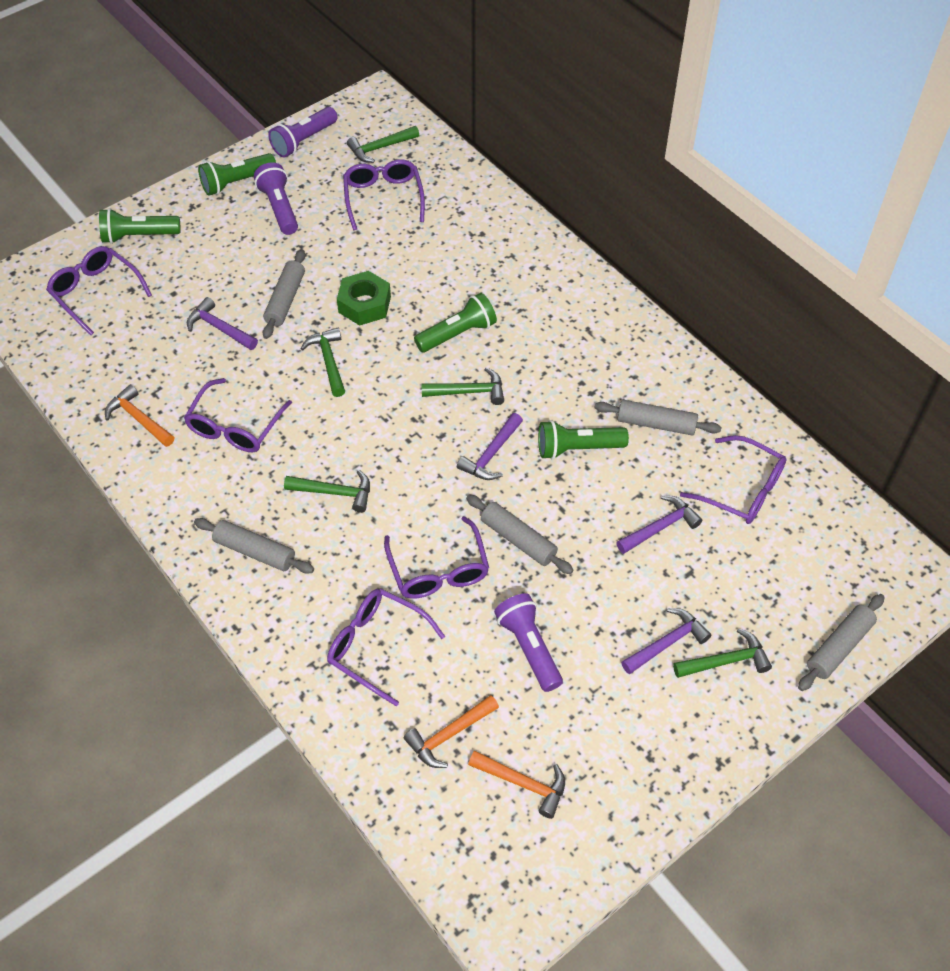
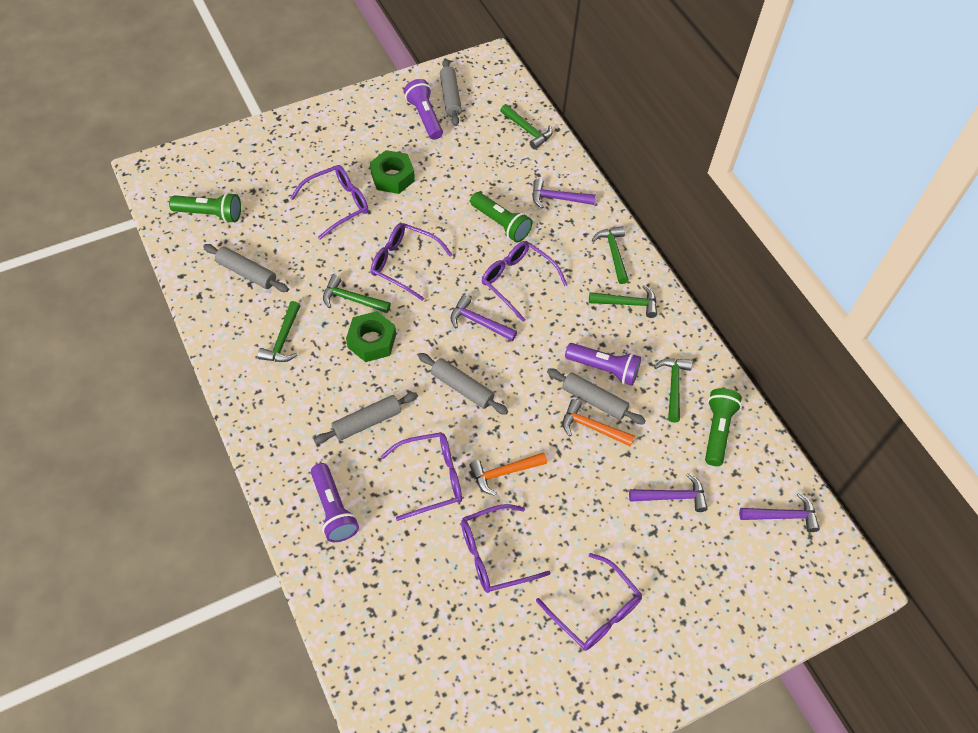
green flashlight: [99,208,181,244] [198,153,276,196] [414,293,497,352] [538,420,629,459] = 4 -> [169,192,241,223] [470,192,533,243] [705,388,742,466] = 3
green hammer: [284,470,370,513] [300,328,345,397] [347,126,419,163] [421,367,504,405] [673,628,772,678] = 5 -> [257,301,301,362] [323,275,391,313] [500,104,552,150] [589,285,657,318] [592,226,629,284] [654,358,692,423] = 6
green nut: [337,271,391,326] = 1 -> [346,311,396,362] [370,150,415,194] = 2
orange hammer: [105,384,174,447] [404,695,499,768] [468,751,565,819] = 3 -> [469,452,547,496] [563,399,635,447] = 2

